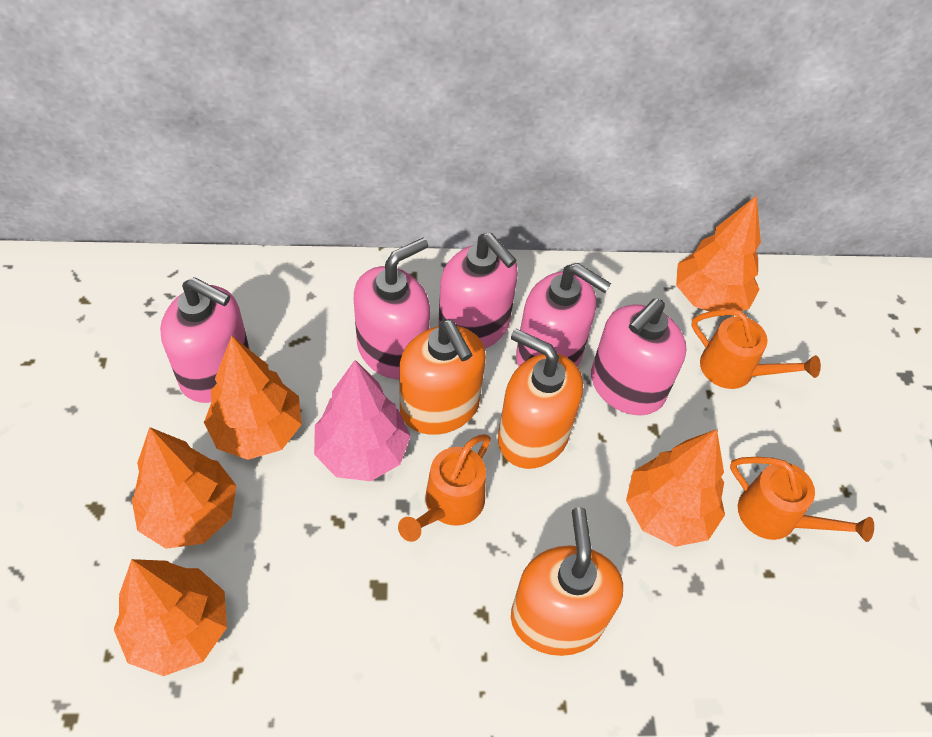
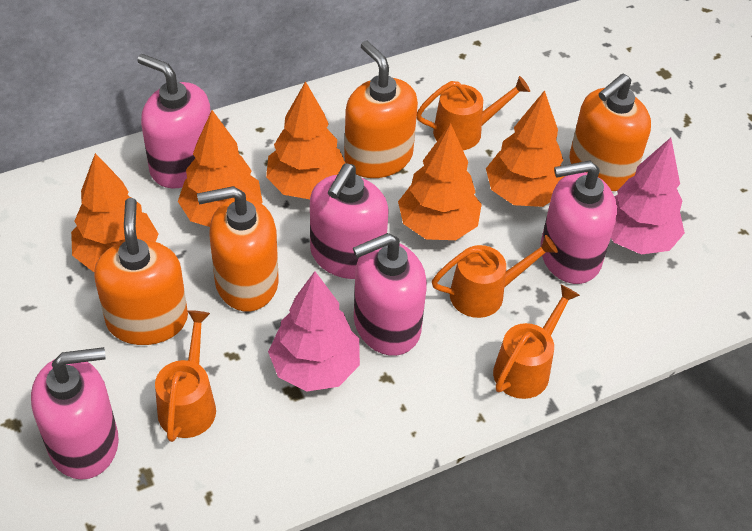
orange soap dispenser: [399,319,486,435] [498,329,583,469] [511,507,623,656] = 3 -> [94,198,188,345] [197,186,279,311] [344,41,418,178] [570,74,651,191] = 4
orange watering can: [398,434,491,542] [691,309,821,389] [730,457,874,542] = 3 -> [155,310,216,442] [417,76,530,150] [432,235,558,318] [493,284,580,399] = 4
pink tree: [314,360,411,481] = 1 -> [268,271,360,392] [611,138,685,255] = 2

